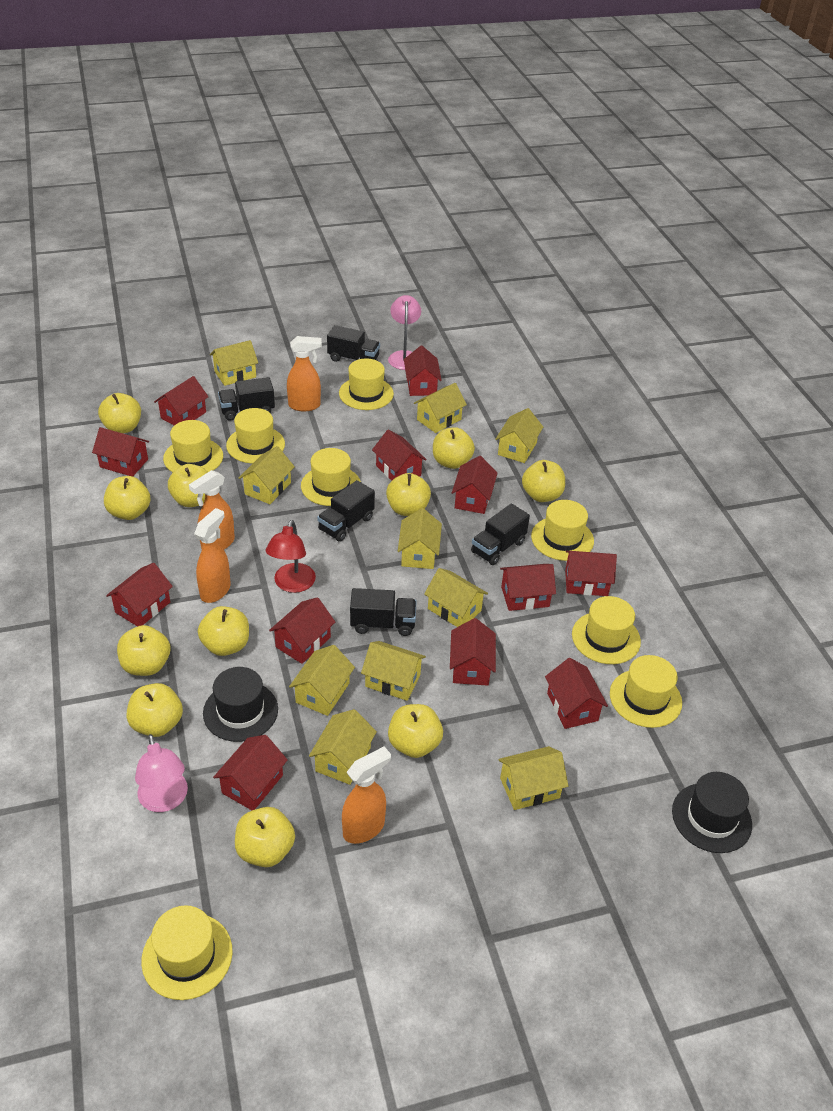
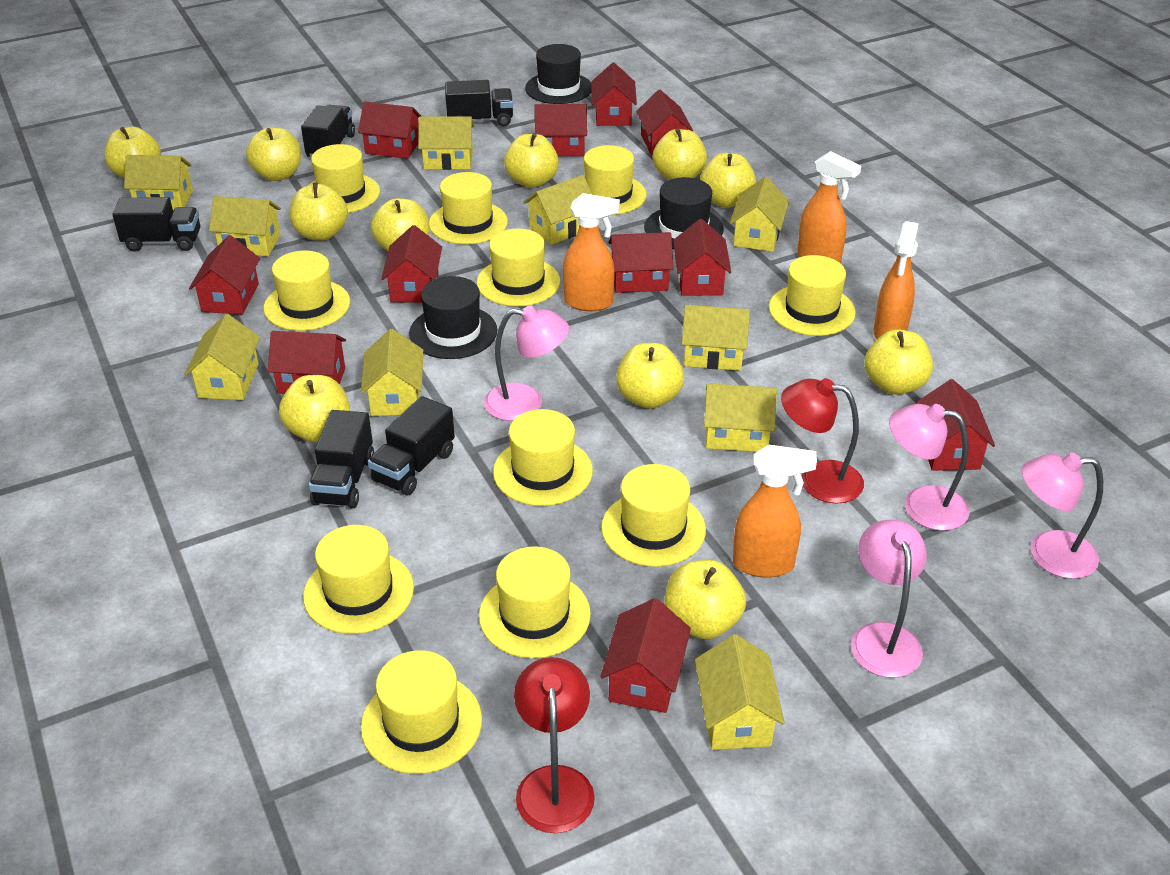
black hat: [203,667,278,742] [672,772,752,853] = 2 -> [409,276,497,359] [525,44,591,104] [644,177,724,249] = 3
pink lamp: [135,734,188,812] [388,295,421,370] = 2 -> [484,306,569,421] [851,520,927,678] [889,404,970,531] [1021,453,1103,579] = 4
red house: [92,427,149,476] [106,563,173,627] [154,376,208,426] [213,735,288,810] [269,597,335,664] [372,430,427,481] [404,346,442,396] [450,618,496,686] [452,456,498,514] [500,564,556,611] [545,658,608,729] [565,551,617,596] = 12 -> [189,235,260,315] [268,331,346,394] [358,102,422,159] [381,225,442,303] [535,104,587,156] [591,62,637,126] [600,598,691,713] [608,232,673,293] [636,90,693,156] [673,219,731,296] [916,379,995,471] = 11
red lamp: [266,520,316,593] = 1 -> [514,657,595,833] [781,378,864,504] = 2
yellow hat: [141,906,232,1000] [163,420,223,472] [226,408,285,463] [301,448,361,506] [339,359,394,410] [531,500,594,561] [572,596,641,664] [610,655,682,728] = 8 -> [264,251,350,331] [303,525,414,634] [308,144,380,213] [361,650,482,774] [429,172,508,245] [477,229,560,307] [479,546,591,658] [493,409,593,506] [584,145,647,215] [601,464,706,567] [769,255,856,336] = 11

